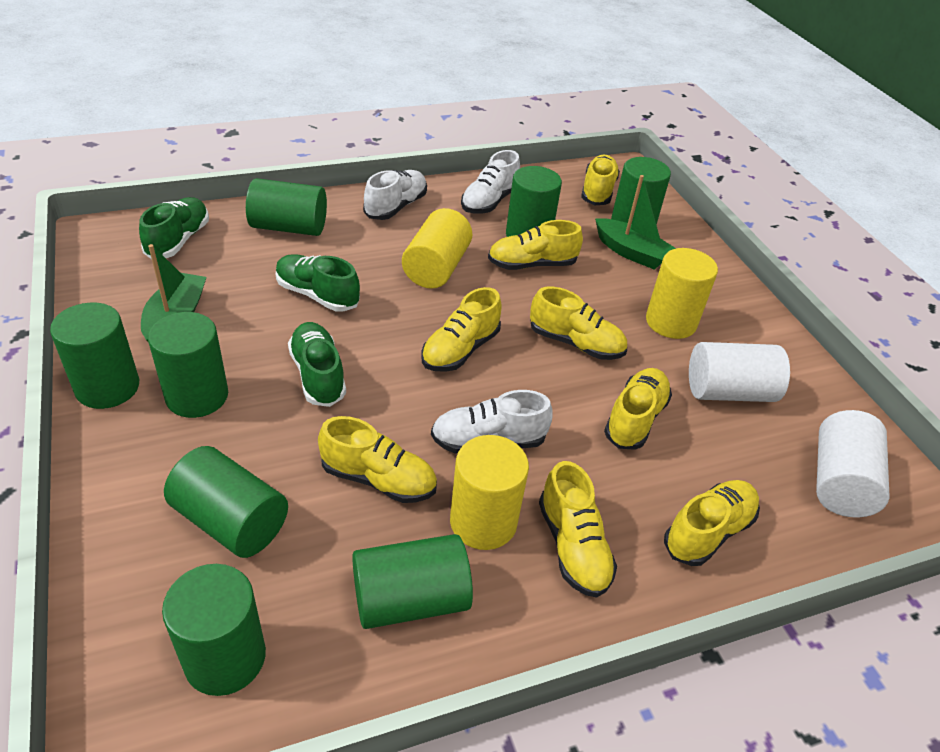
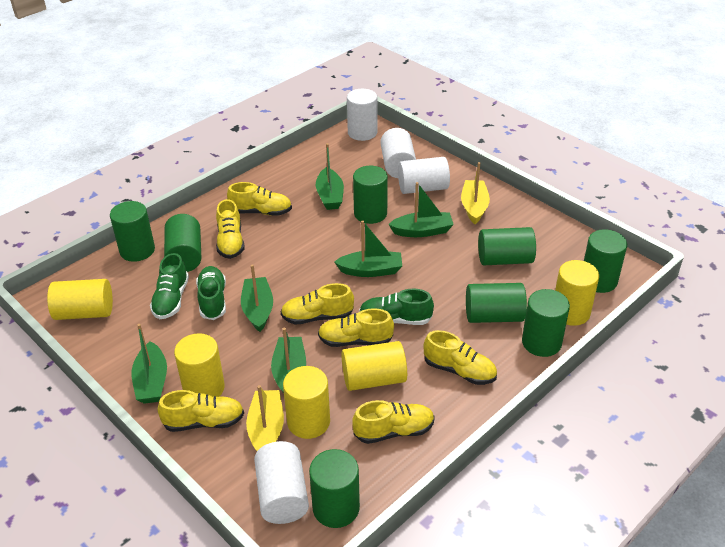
green boat: [141,244,207,341] [595,175,676,270] = 2 -> [131,324,167,404] [241,264,273,332] [271,328,306,393] [316,143,344,210] [334,220,402,277] [388,182,454,237] = 6
white cylinder: [689,342,790,402] [816,410,890,518] = 2 -> [254,441,309,524] [347,89,377,141] [380,128,416,178] [398,157,450,194] = 4
white shoe: [363,170,427,220] [431,390,553,454] [461,150,520,213] = 3 -> none = 0
yellow boat: none = 0 -> [246,385,284,451] [461,162,490,224] = 2
yellow cylinder: [402,208,472,289] [450,435,529,550] [646,248,718,339] = 3 -> [47,279,113,320] [174,333,225,397] [283,366,330,439] [341,341,407,391] [555,260,599,326] = 5
yellow shoe: [318,416,437,503] [421,287,502,372] [488,220,583,270] [530,286,627,360] [539,461,617,598] [581,155,620,206] [604,368,672,450] [664,480,760,566] = 8 -> [158,390,244,432] [216,199,244,259] [227,182,292,216] [281,283,354,325] [318,308,394,347] [352,400,435,444] [423,330,497,385] = 7

